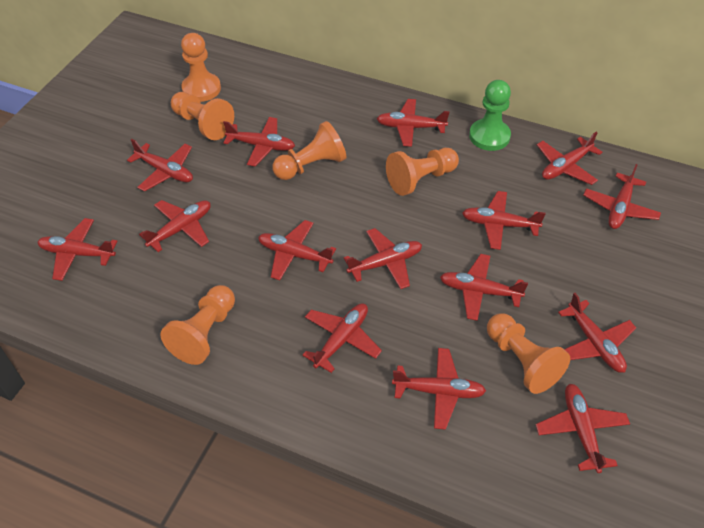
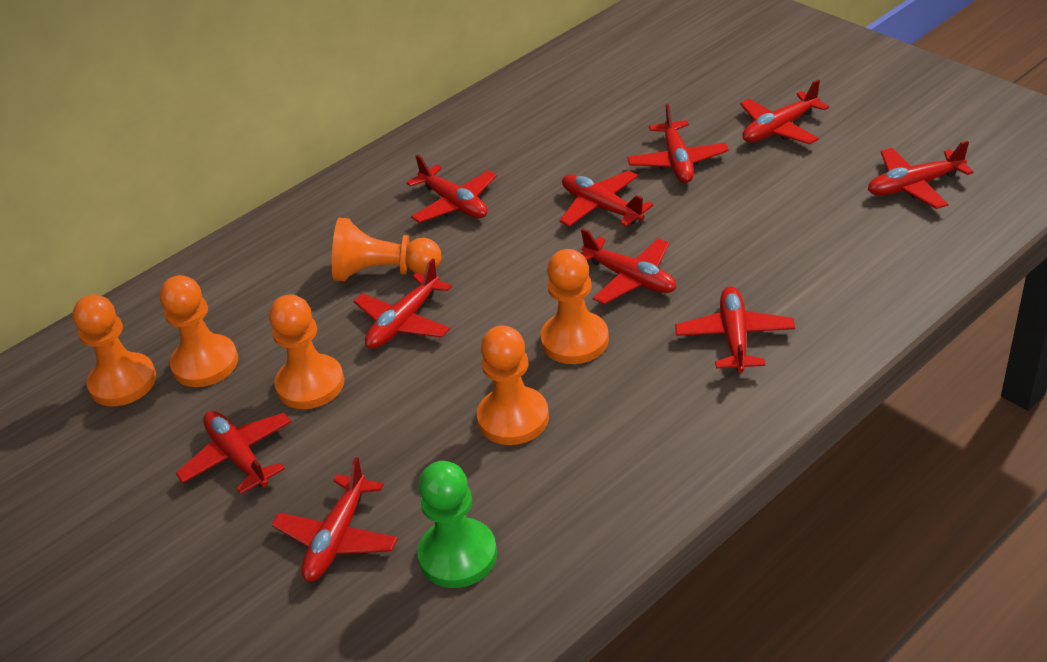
red plane: [37,218,118,281] [127,139,193,192] [139,200,211,252] [223,117,295,166] [258,220,336,281] [303,303,382,373] [344,228,422,289] [377,99,450,147] [392,348,486,430] [440,254,528,321] [462,191,546,250] [535,384,630,473] [537,132,602,185] [558,293,636,373] [584,164,661,229] = 15 -> [176,411,291,494] [271,457,398,582] [353,258,452,349] [406,154,497,223] [559,170,653,227] [581,228,676,304] [627,104,729,183] [675,286,795,373] [740,79,829,144] [868,141,973,209] = 10

